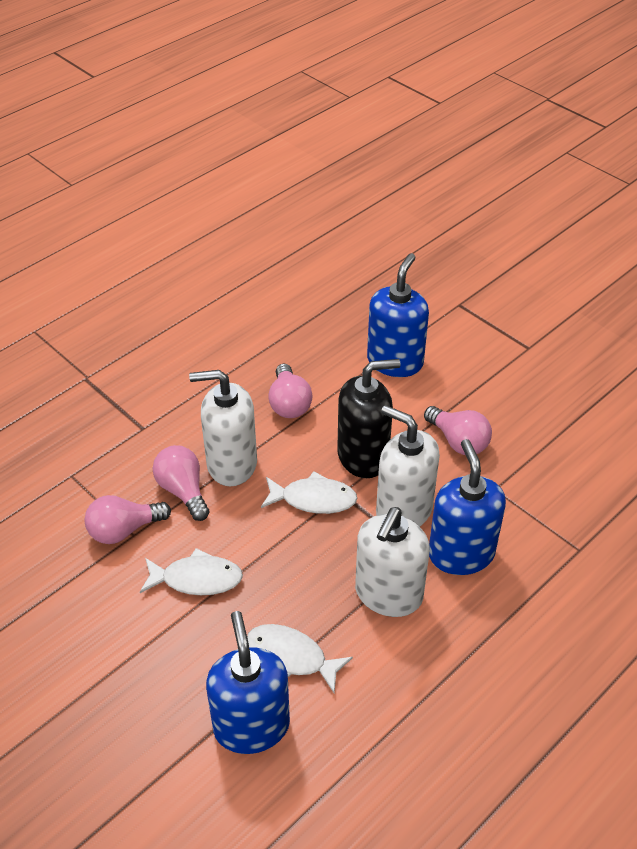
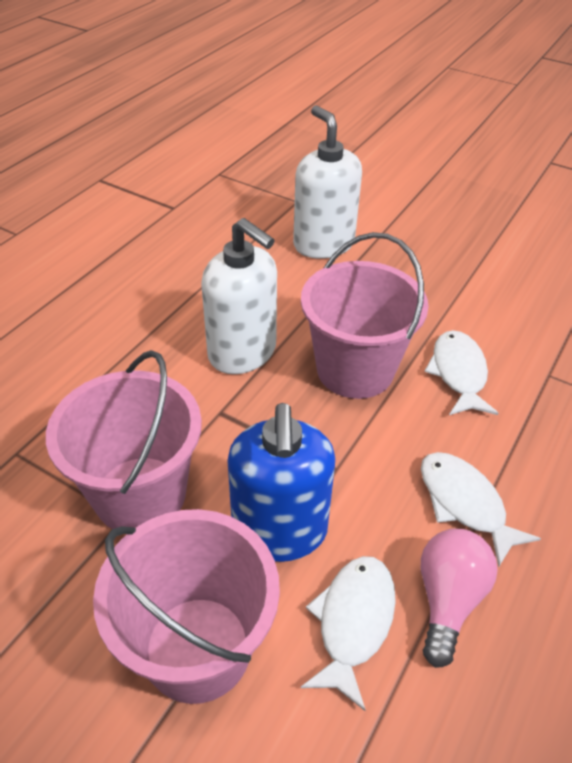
black soap dispenser: [337,359,401,478] = 1 -> none = 0
blue soap dispenser: [206,611,290,754] [367,253,429,377] [429,439,506,575] = 3 -> [227,403,335,562] = 1
pink bucket: none = 0 -> [46,350,202,529] [93,509,280,704] [301,232,429,399] = 3
pink light bulb: [84,495,171,544] [153,445,210,521] [268,364,312,418] [424,406,492,455] = 4 -> [421,529,498,668] = 1
white soap dispenser: [189,370,257,486] [355,507,430,617] [376,405,440,527] = 3 -> [201,218,277,374] [293,105,362,259] = 2

